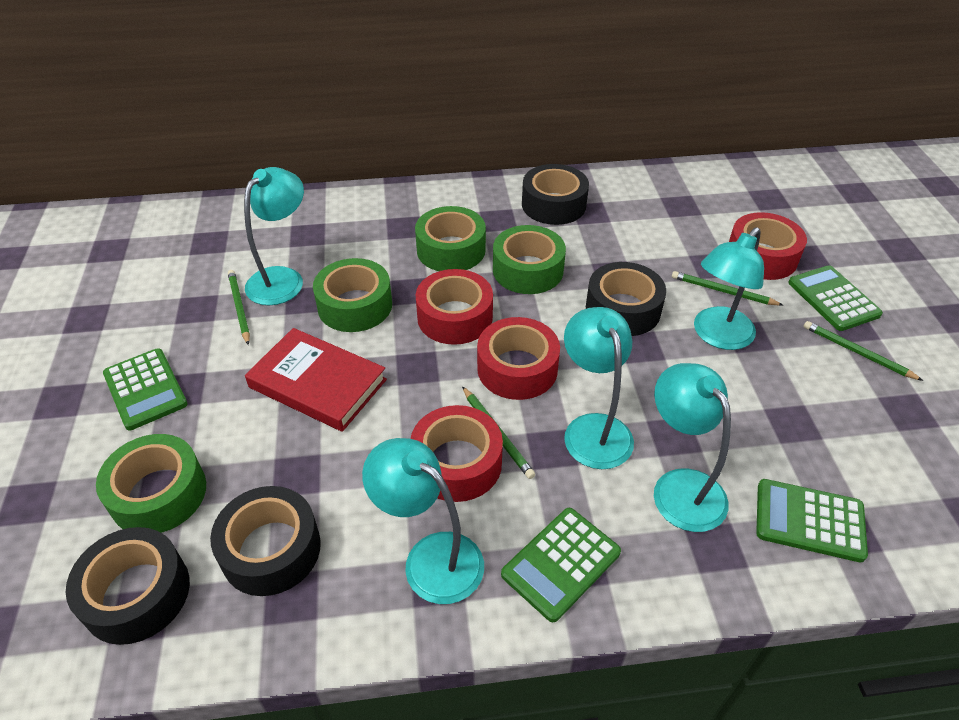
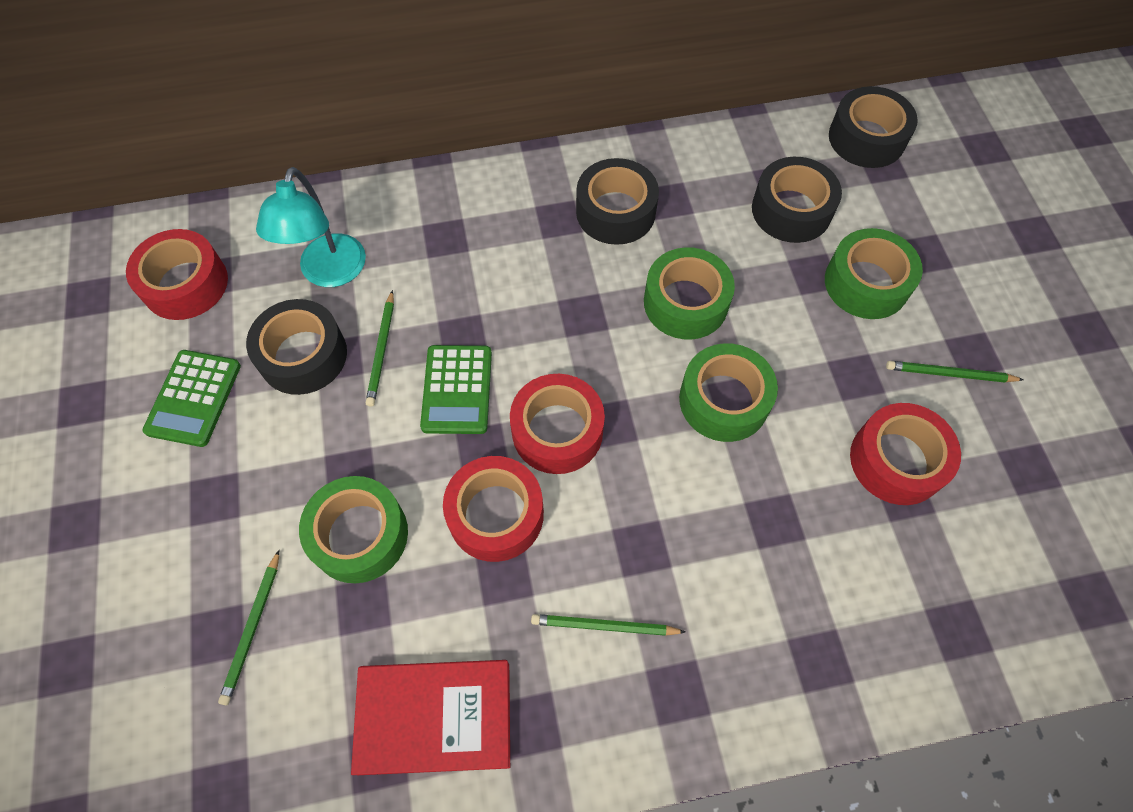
green calculator: [103,348,188,430] [501,508,621,622] [756,479,868,563] [788,265,883,331] = 4 -> [143,350,241,447] [420,345,492,434] = 2
turquoise lamp: [244,167,304,305] [362,438,484,604] [564,307,634,469] [654,363,731,532] [694,227,764,350] = 5 -> [256,167,366,287] = 1

